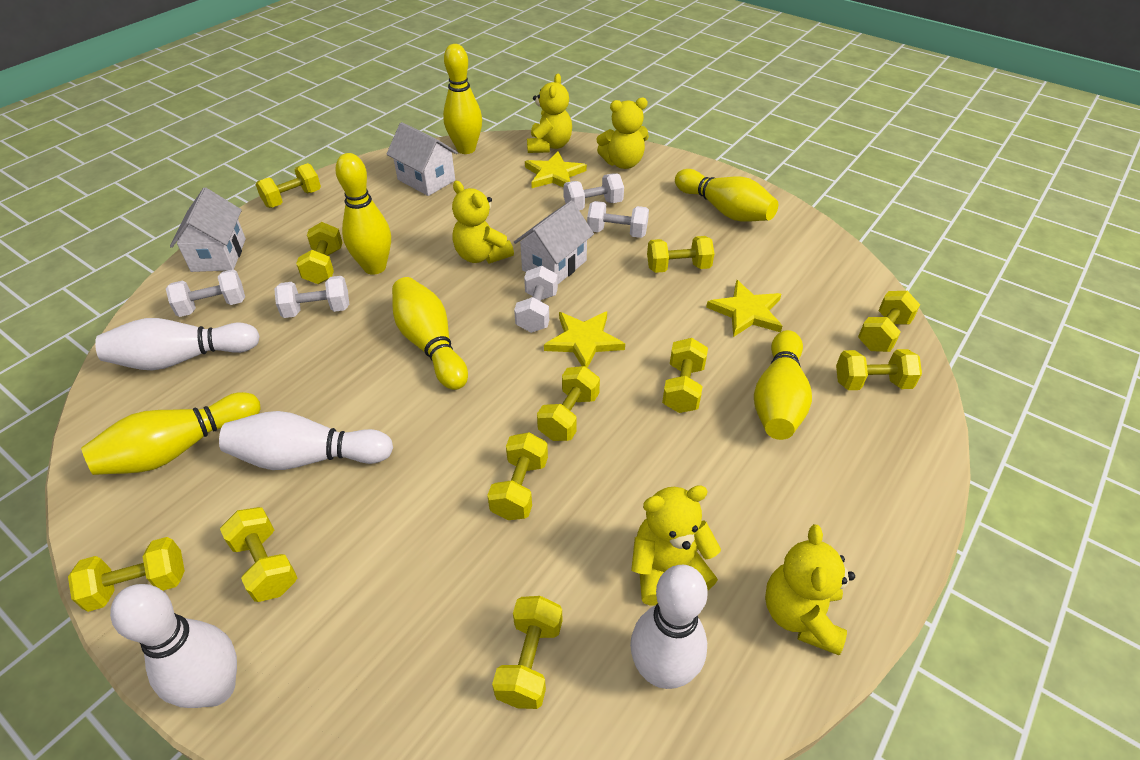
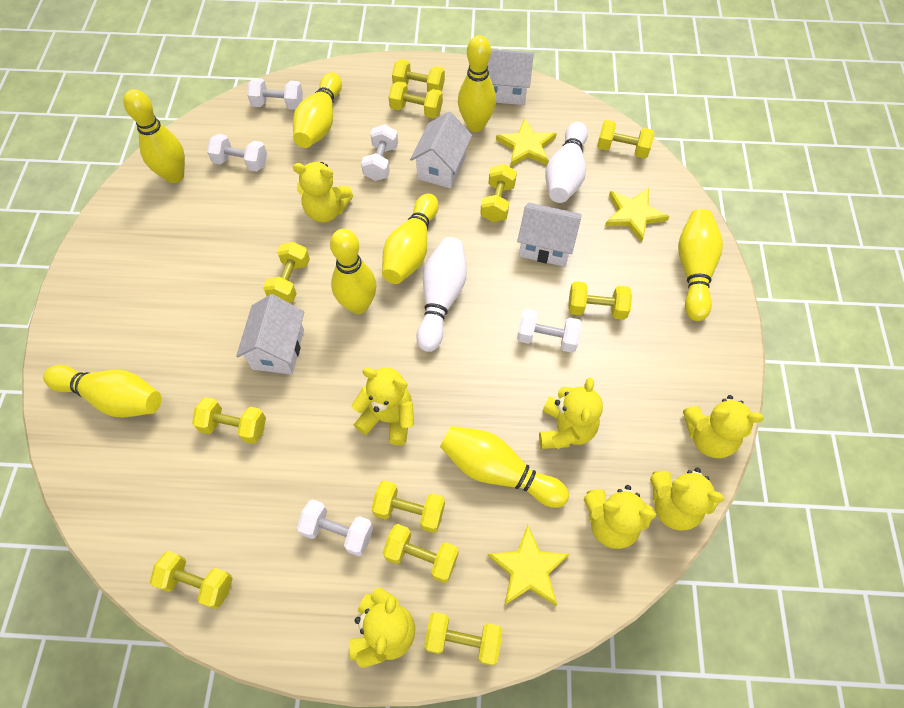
white bowling pin: [95,318,260,370] [110,584,237,708] [219,411,393,470] [630,565,708,689] = 4 -> [416,237,467,352] [545,122,588,203] = 2
white house: [170,188,246,272] [386,122,458,196] [514,201,594,284] = 3 -> [236,294,304,375] [410,111,472,188] [487,49,534,105] [517,203,582,267] = 4
yellow bowling pin: [81,392,260,475] [335,153,391,275] [392,277,468,390] [443,44,482,154] [675,169,778,222] [754,330,812,440] = 6 -> [43,365,162,417] [123,89,185,183] [293,72,342,148] [330,229,376,314] [382,193,439,284] [440,426,569,508] [458,35,496,132] [678,209,723,321] = 8
yellow teddy bear: [452,181,514,263] [527,74,572,153] [597,98,649,169] [631,485,721,605] [765,524,855,655] = 5 -> [293,162,353,222] [350,588,415,668] [352,368,414,446] [539,377,603,449] [584,485,656,549] [650,468,725,531] [683,395,764,458] = 7

